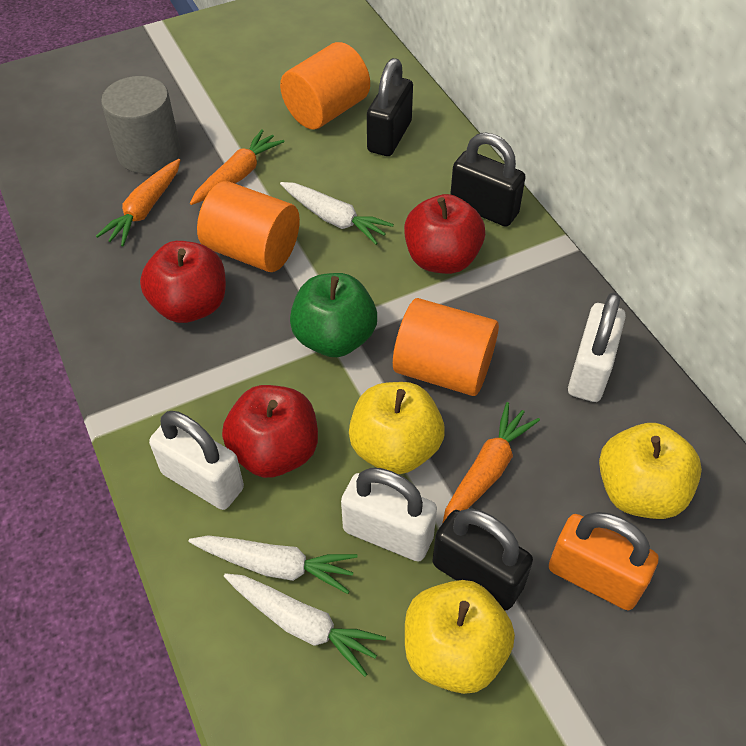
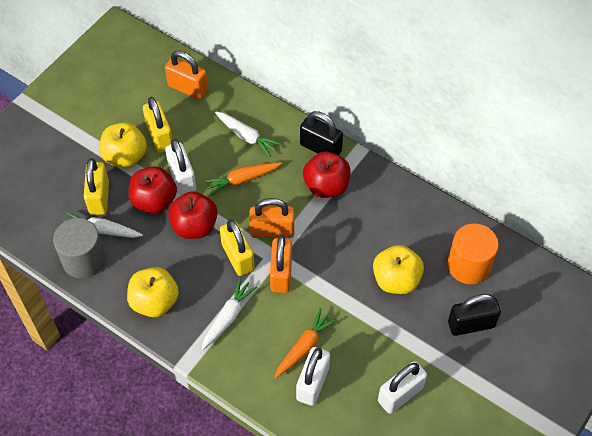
black padlock: [367,58,413,156] [432,508,533,610] [450,133,526,227] = 3 -> [300,111,343,155] [448,294,501,336] = 2
green apple: [290,273,377,357] = 1 -> none = 0
orange carrot: [96,159,180,246] [190,129,285,205] [442,402,540,524] = 3 -> [204,162,282,196] [275,308,337,378] = 2
orange cylinder: [197,181,300,272] [280,42,370,129] [393,298,499,396] = 3 -> [447,223,499,284] = 1
orange padlock: [549,512,659,610] = 1 -> [165,51,208,99] [249,198,294,238] [270,236,292,293] = 3
yellow padlock: none = 0 -> [84,158,109,215] [143,97,173,153] [220,220,255,276] = 3

